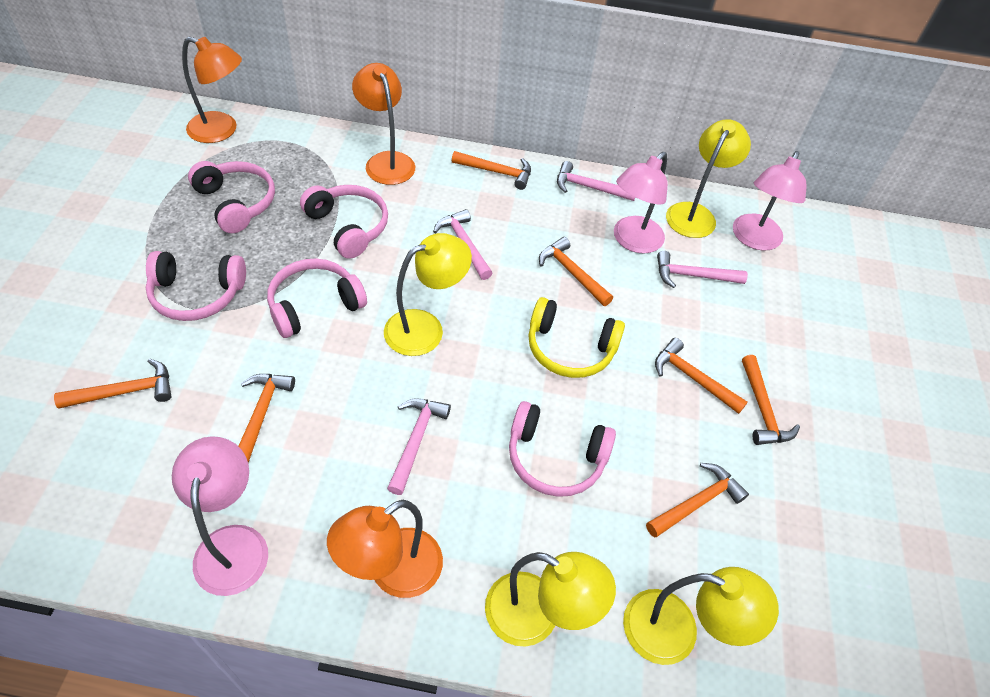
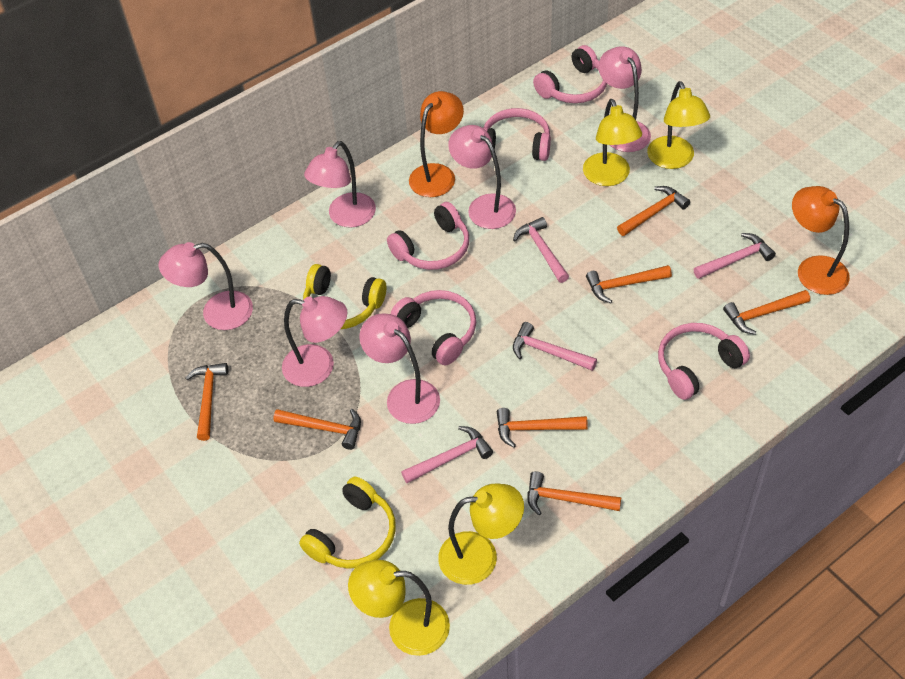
orange lamp: [182,37,242,143] [327,500,443,598] [352,63,415,185] = 3 -> [409,91,464,197] [792,186,850,295] = 2
pink lamp: [172,436,268,596] [614,152,668,254] [733,151,807,251] = 3 -> [159,242,253,330] [282,296,347,387] [304,141,376,228] [359,313,440,424] [448,125,516,229] [598,46,651,152] = 6
yellow headphones: [529,297,625,378] = 1 -> [299,477,396,569] [303,264,386,329] = 2

